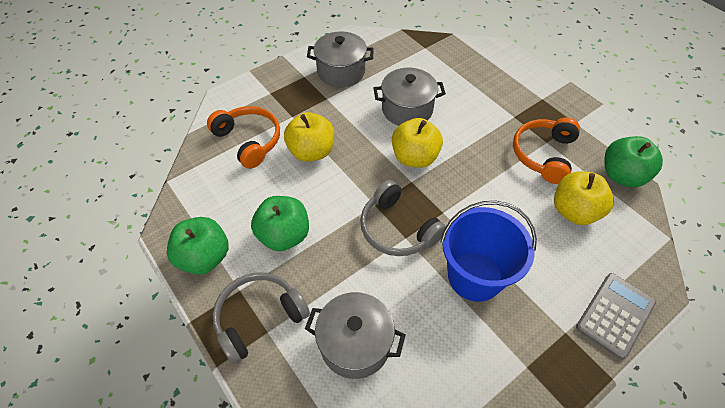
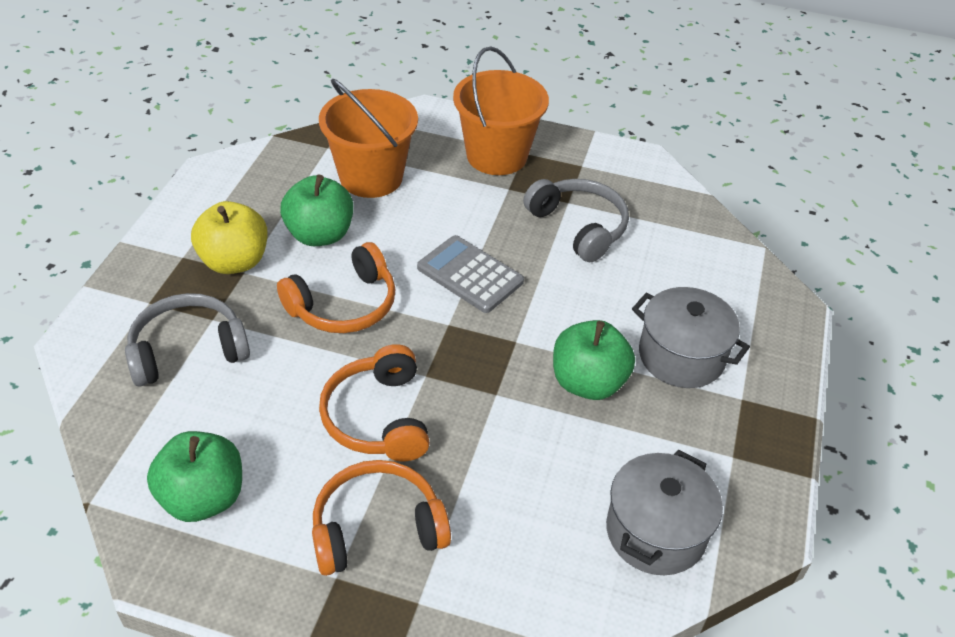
blue bucket: [441,201,537,302] = 1 -> none = 0
grey pot: [305,292,406,379] [307,31,374,87] [374,68,446,126] = 3 -> [606,450,723,575] [632,287,750,388] = 2
orange bucket: none = 0 -> [319,79,418,198] [453,47,549,175] = 2
orange headphones: [207,106,280,169] [513,118,580,184] = 2 -> [277,242,396,333] [312,460,451,576] [319,344,430,462] = 3
yellow apple: [284,112,334,162] [392,118,443,168] [554,171,614,225] = 3 -> [191,201,267,274] = 1

